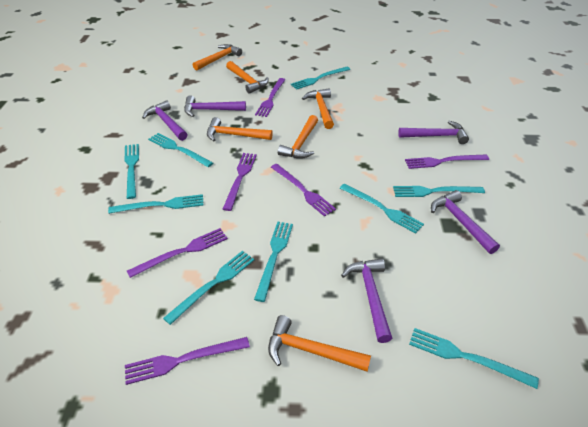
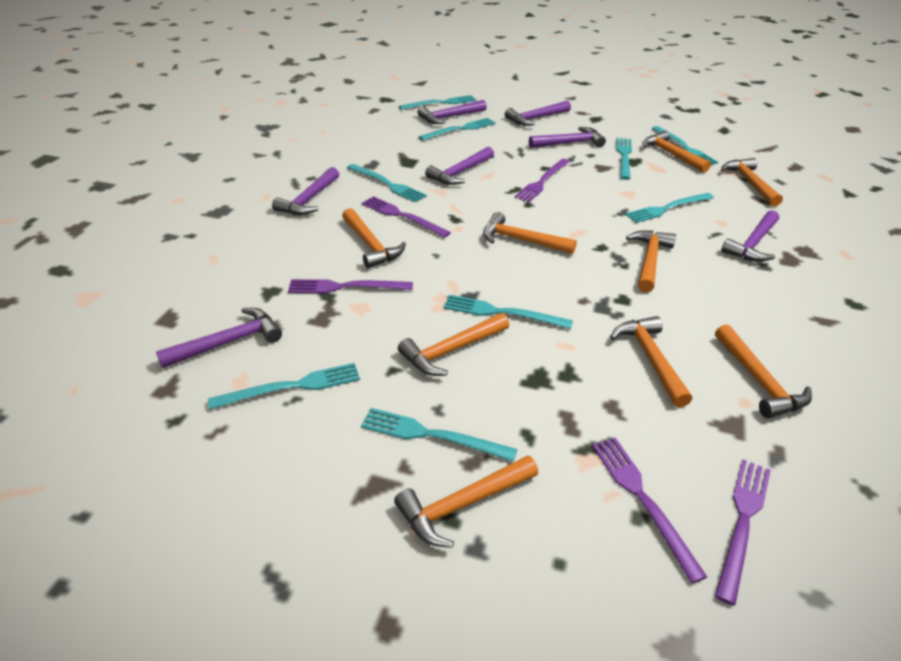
orange hammer: [193,44,242,71] [207,117,273,141] [226,61,269,94] [268,315,371,372] [278,115,318,159] [302,88,334,129] = 6 -> [342,208,406,269] [394,455,538,548] [398,313,509,376] [483,212,577,254] [610,316,692,407] [626,230,676,293] [642,131,711,173] [715,324,812,418] [721,158,783,206] = 9
purple fork: [125,337,250,385] [127,228,228,278] [223,153,257,211] [255,78,286,117] [271,164,336,217] [405,154,489,169] = 6 -> [288,279,413,293] [362,196,451,238] [514,159,570,202] [592,438,707,583] [715,459,771,606] = 5
purple hammer: [142,100,187,141] [184,95,246,117] [341,258,392,343] [398,121,469,144] [431,190,500,254] = 5 -> [156,308,282,368] [272,167,339,215] [417,100,487,124] [425,147,494,185] [505,101,571,126] [529,127,606,148] [721,210,779,262] = 7

